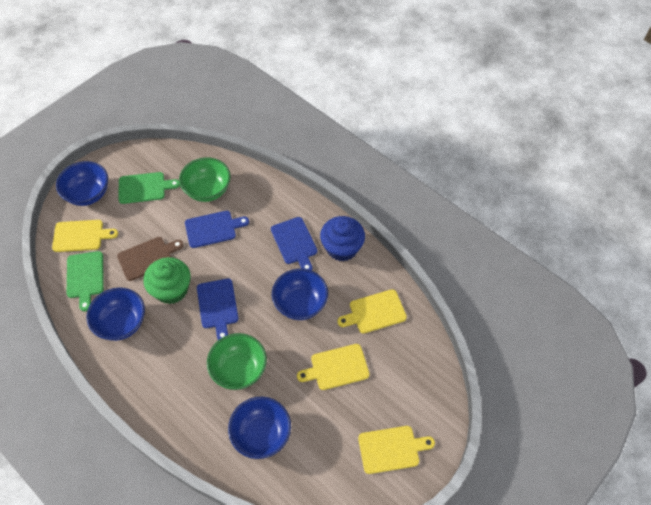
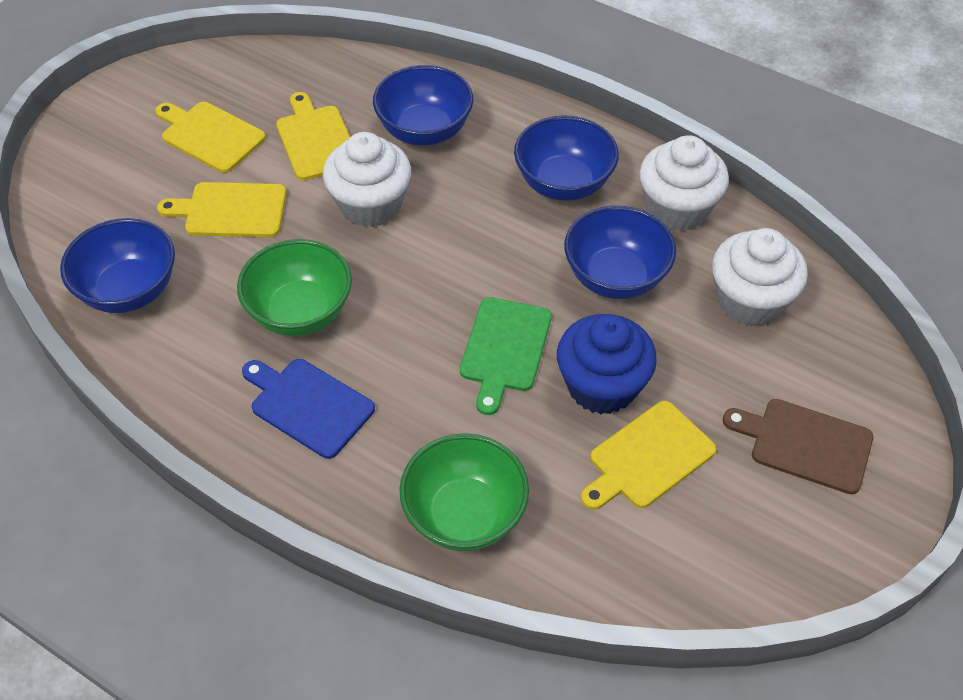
blue cutting board: [185,211,249,248] [197,279,239,340] [271,217,317,271] = 3 -> [242,359,375,459] = 1
green cupcake: [144,257,191,304] = 1 -> none = 0
green cutting board: [67,251,104,311] [118,172,180,204] = 2 -> [460,297,552,415] = 1
white cupcake: none = 0 -> [323,132,411,227] [639,135,729,231] [712,228,808,326] = 3

